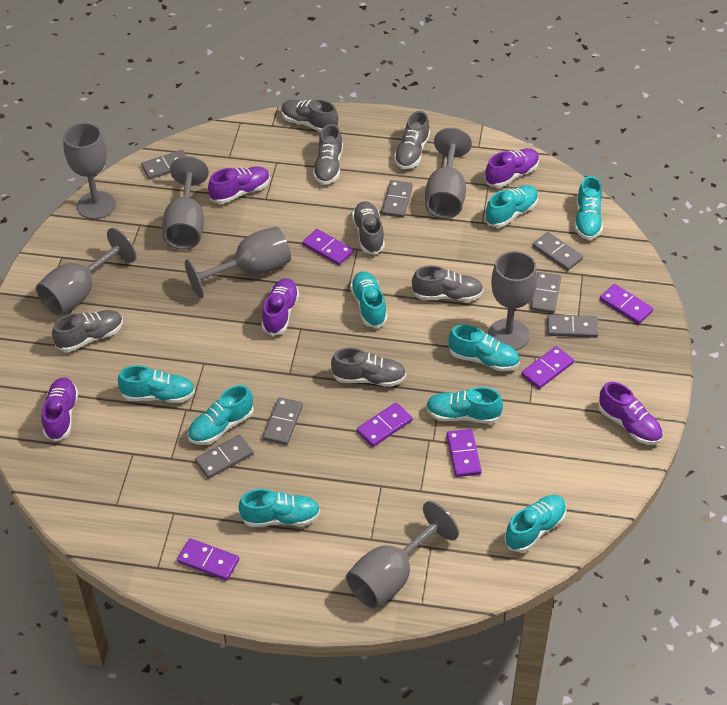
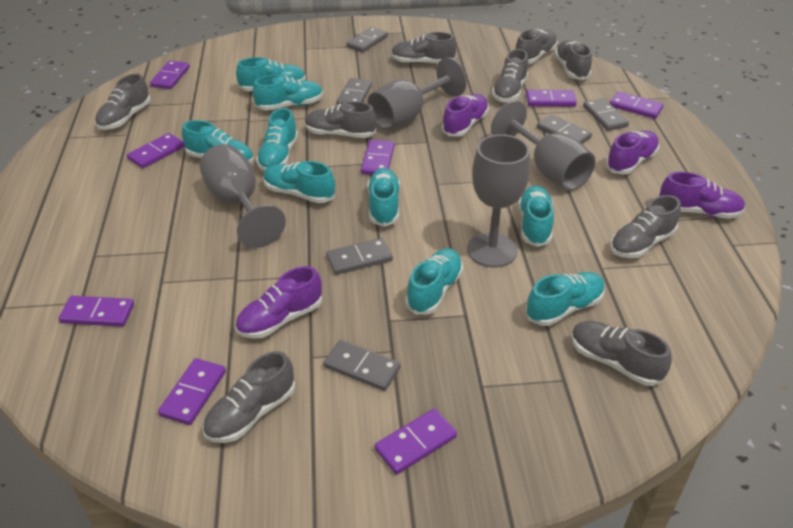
grey domino: [141,150,186,180] [195,435,254,479] [263,397,303,445] [382,180,413,218] [530,272,561,314] [532,232,583,271] [547,314,598,338] = 7 -> [323,340,401,391] [326,238,393,275] [336,78,372,105] [346,27,388,53] [537,114,592,144] [583,98,629,131] = 6
grey goblet: [36,228,137,316] [63,123,116,219] [162,156,209,250] [185,227,291,298] [346,501,459,609] [425,127,472,219] [488,251,537,351] = 7 -> [199,144,286,248] [368,57,467,130] [467,134,530,267] [491,101,596,191] = 4
grey shoe: [52,310,123,352] [281,99,338,132] [313,124,343,185] [331,347,406,387] [352,201,385,255] [394,111,430,169] [412,266,484,302] = 7 -> [95,74,151,130] [203,351,296,443] [305,101,376,138] [391,32,456,64] [492,49,528,102] [516,29,558,64] [555,40,592,80] [571,321,672,386] [610,195,681,258] = 9
purple domino: [177,538,239,581] [303,229,353,265] [357,402,413,447] [446,429,482,477] [521,346,574,389] [600,284,653,324] = 6 -> [59,296,134,327] [127,133,185,168] [150,61,190,89] [158,358,226,425] [361,140,395,175] [374,408,457,475] [526,90,577,107] [610,91,664,119] = 8
purple shoe: [42,377,78,442] [208,167,270,204] [262,278,299,336] [485,148,539,188] [598,382,662,445] = 5 -> [235,266,322,339] [442,94,489,137] [606,131,659,175] [659,172,746,219] = 4

